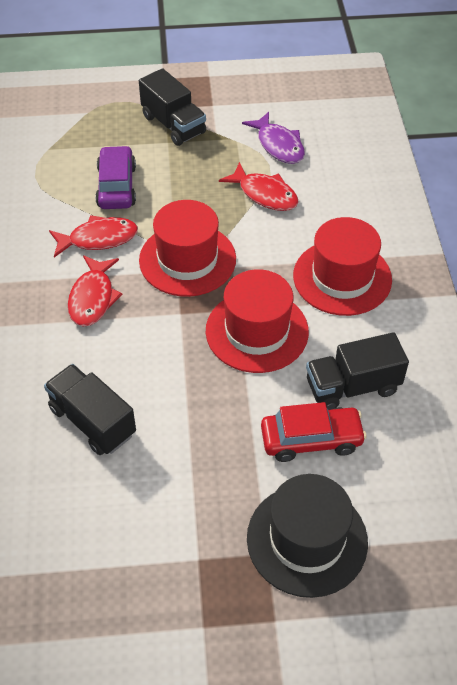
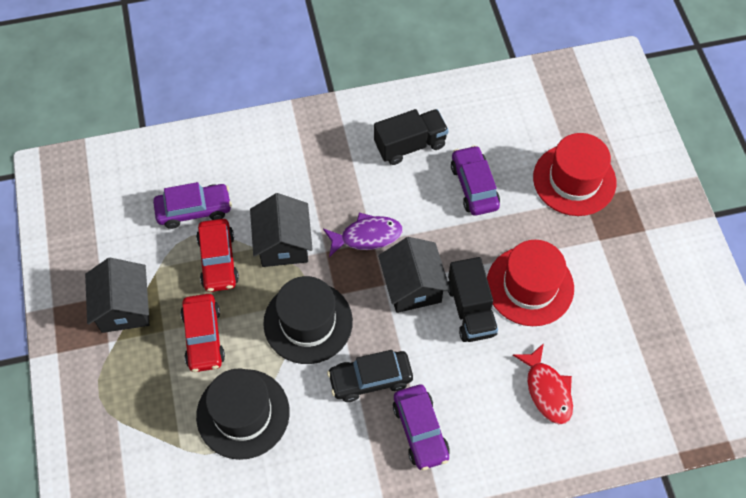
black car: none = 0 -> [327,350,413,402] = 1
black hat: [247,474,368,598] = 1 -> [196,368,290,460] [263,276,353,364] = 2
black house: none = 0 -> [85,258,149,333] [250,193,313,267] [378,237,450,313] = 3
black truck: [44,364,136,455] [139,68,206,146] [306,332,409,410] = 3 -> [374,109,449,165] [448,257,498,342] = 2
purple car: [95,145,136,209] = 1 -> [153,182,232,229] [393,384,450,470] [451,145,500,216] = 3
red car: [261,402,367,462] = 1 -> [181,294,225,372] [196,219,239,292] = 2
red fish: [49,215,138,257] [68,255,122,327] [219,162,298,211] = 3 -> [513,343,573,424] = 1
red hat: [139,200,236,297] [206,269,309,373] [293,217,392,316] = 3 -> [487,240,574,326] [533,133,616,216] = 2

